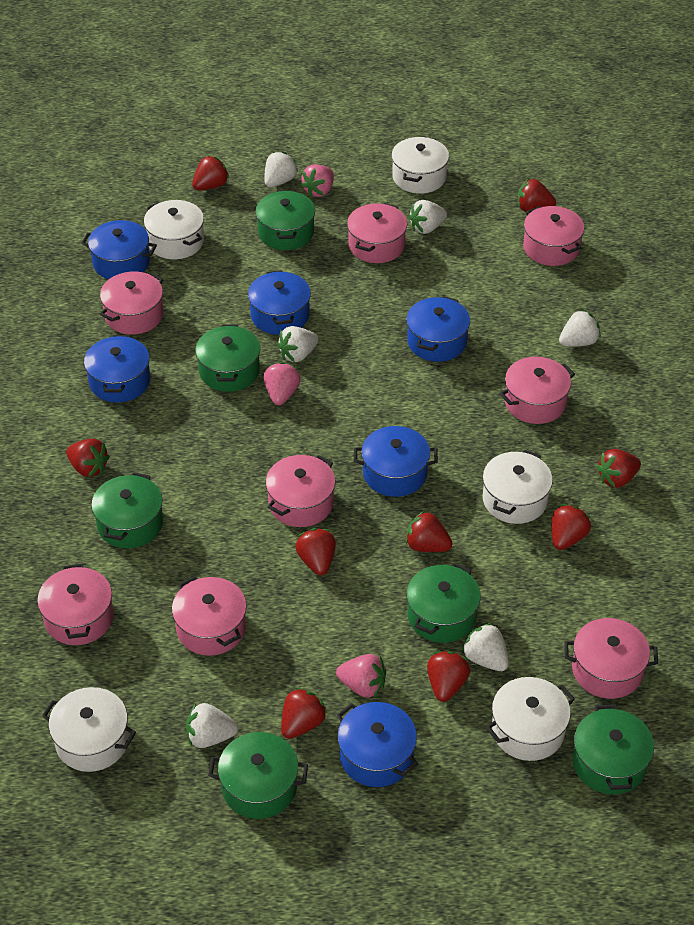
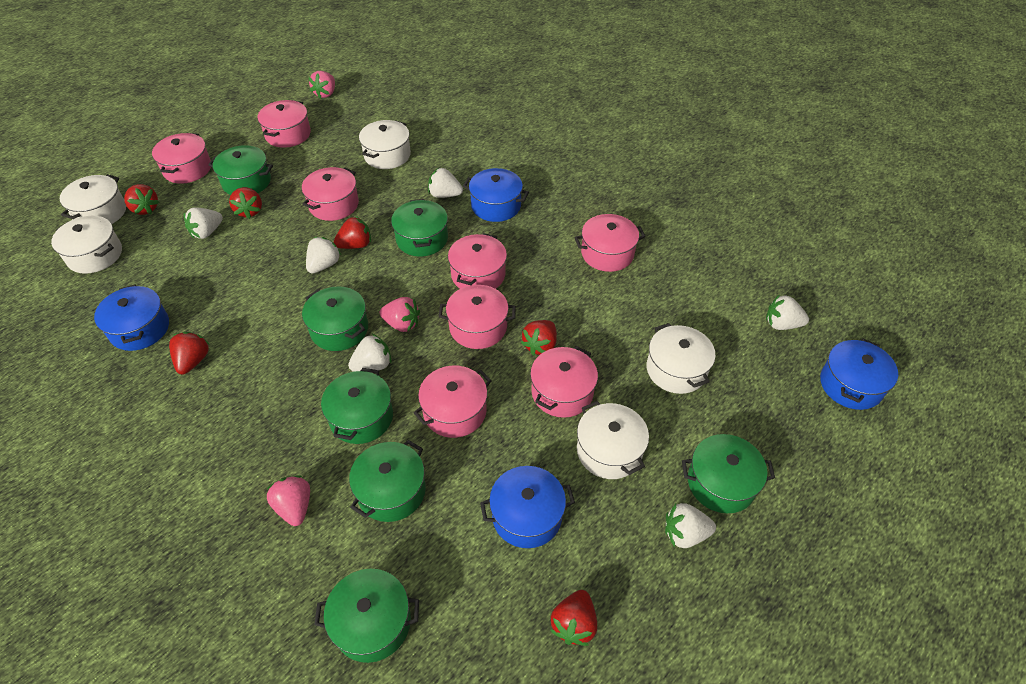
blue pot: [81,220,157,279] [84,335,150,403] [248,270,311,335] [337,702,418,787] [354,426,438,497] [406,296,470,362] = 6 -> [94,284,169,351] [463,168,529,222] [480,466,575,548] [820,339,898,410] = 4
green pot: [91,472,163,548] [195,325,260,392] [208,732,308,819] [255,190,315,250] [406,563,481,643] [572,704,654,794] = 6 -> [208,145,273,195] [302,287,368,351] [314,569,419,663] [321,368,393,444] [349,440,426,522] [391,199,448,257] [682,434,775,513] = 7
red strawberry: [66,439,110,477] [192,156,229,190] [281,687,328,739] [295,528,336,575] [405,511,453,552] [427,651,470,702] [517,179,556,212] [551,504,591,550] [596,449,641,488] = 9 -> [124,184,159,215] [169,332,209,374] [229,187,262,219] [334,216,371,249] [521,320,557,356] [550,590,597,646] = 6

